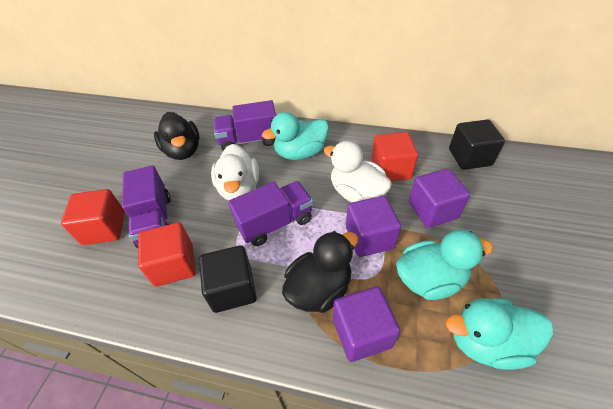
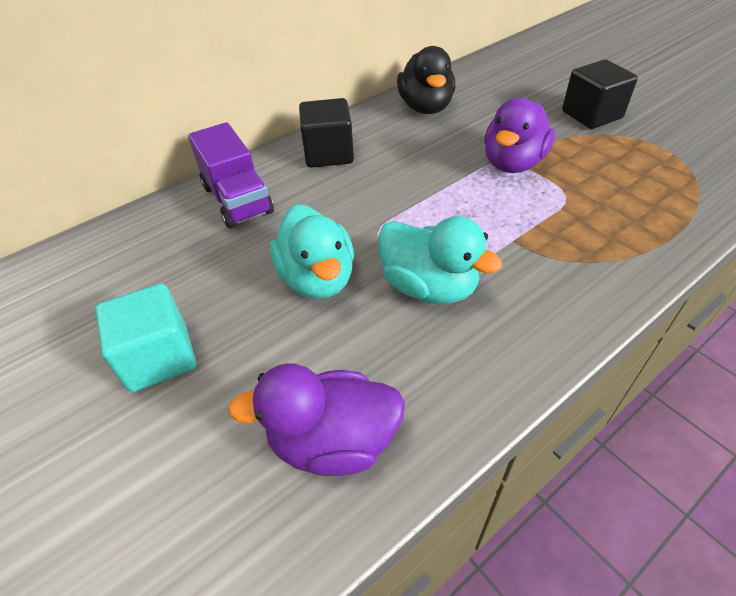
black duck: [154,112,199,160] [282,231,358,313] = 2 -> [397,46,455,114] = 1
purple cube: [333,286,400,362] [346,196,401,257] [409,168,470,228] = 3 -> none = 0
purple duck: none = 0 -> [228,363,405,476] [484,98,555,173] = 2
purple truck: [122,165,171,248] [214,100,276,151] [228,181,313,246] = 3 -> [188,122,274,228] = 1
red cube: [61,189,125,245] [138,222,196,287] [371,132,418,181] = 3 -> none = 0
turquoise cube: none = 0 -> [95,283,196,392] = 1
turquoise duck: [262,112,329,160] [396,230,493,300] [446,298,553,370] = 3 -> [270,204,354,299] [378,216,502,304] = 2
white duck: [211,144,259,200] [324,141,392,202] = 2 -> none = 0

